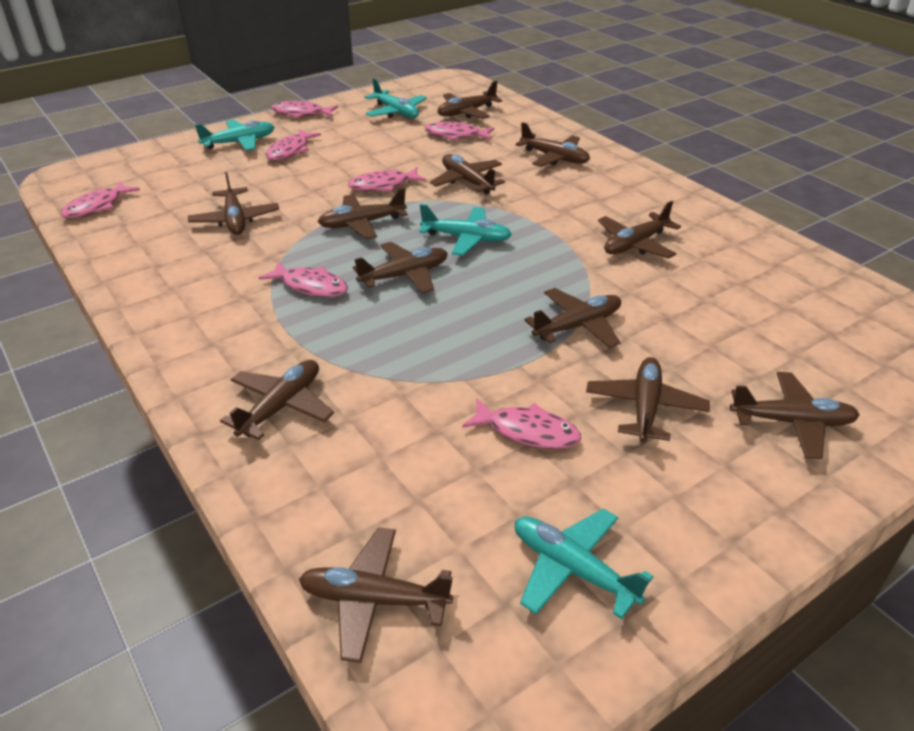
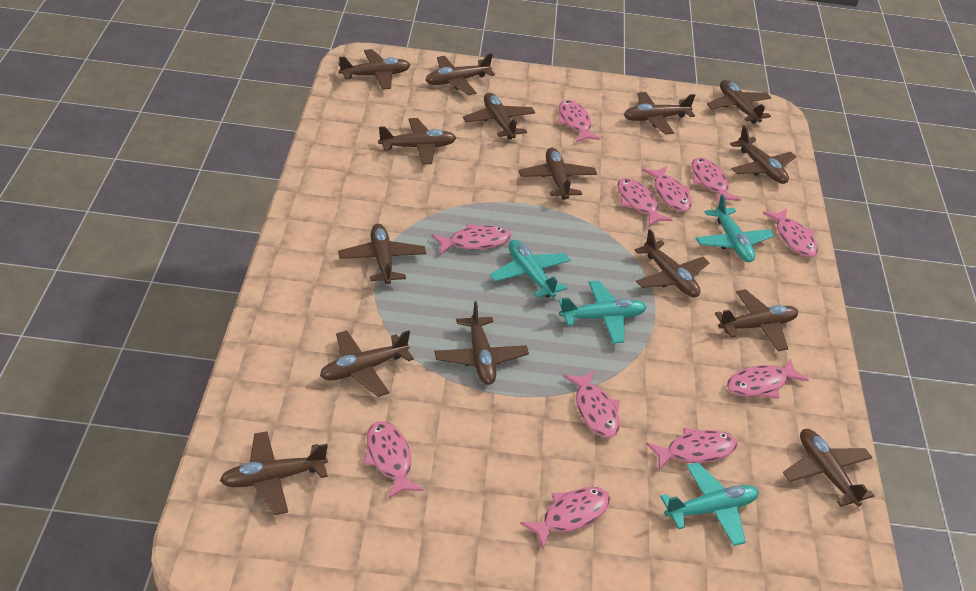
brown plane: [188,172,279,235] [220,360,334,440] [299,527,453,663] [318,188,408,239] [353,242,448,293] [430,154,505,195] [437,81,502,119] [515,122,590,167] [525,288,621,348] [586,357,710,442] [598,201,681,259] [730,372,860,459] = 12 -> [220,431,328,515] [320,330,414,397] [338,49,410,90] [338,224,426,284] [378,118,456,165] [426,53,495,95] [435,301,529,385] [463,93,535,139] [519,148,597,200] [624,92,695,134] [635,229,709,297] [707,80,771,124] [715,289,798,351] [730,125,796,184] [783,429,875,507] = 15
pink fish: [61,181,140,218] [259,261,348,297] [266,129,321,160] [271,101,338,118] [348,167,426,191] [425,122,494,141] [462,398,581,449] = 7 -> [363,421,424,499] [432,224,511,254] [520,487,610,549] [557,100,601,142] [563,370,620,438] [617,178,672,227] [642,166,692,212] [646,427,738,470] [692,158,741,204] [727,358,809,399] [763,208,818,257] = 11

